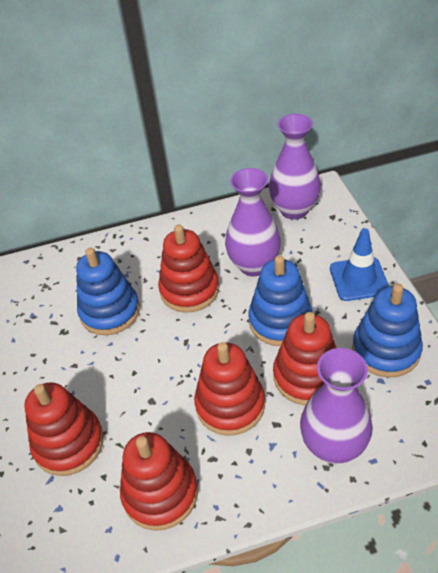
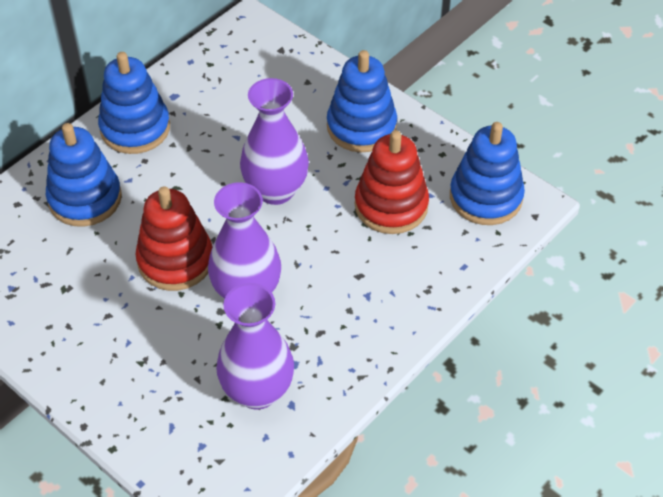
blue stacking toy: [76,248,140,335] [248,255,313,346] [352,284,423,378] = 3 -> [46,123,122,227] [98,52,170,154] [327,50,397,152] [450,122,525,225] = 4
blue traffic cone: [330,228,389,301] = 1 -> none = 0
red stacking toy: [24,382,104,476] [120,432,198,531] [158,225,219,313] [194,342,265,436] [273,312,336,405] = 5 -> [135,186,212,291] [355,130,429,234] = 2

